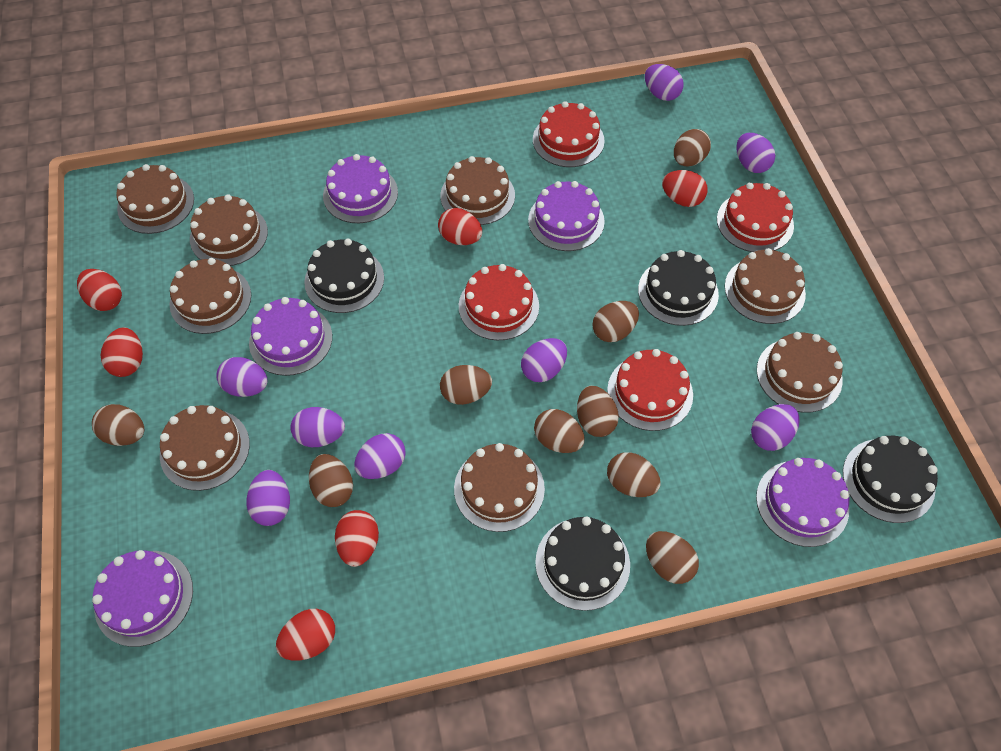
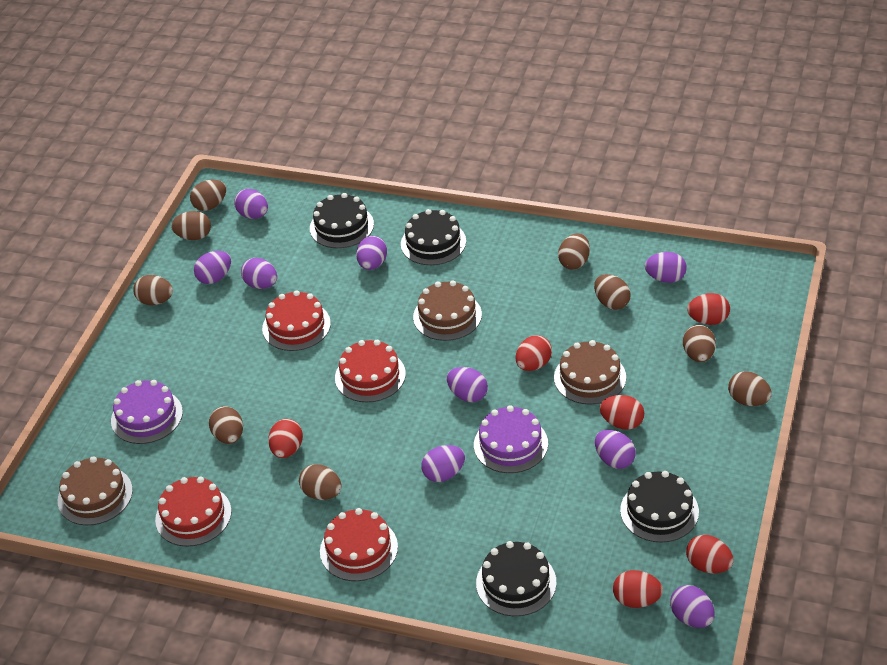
brown cake: [116,164,194,234] [160,405,250,491] [170,258,251,334] [190,194,268,266] [440,156,515,225] [454,443,545,532] [725,248,806,324] [757,332,843,413] = 8 -> [58,456,133,525] [413,281,482,341] [554,340,626,405] = 3
purple cake: [92,550,193,647] [249,297,332,376] [323,154,398,223] [528,181,605,251] [756,458,850,547] = 5 -> [111,380,183,444] [474,405,548,473] = 2
purple egg: [216,357,267,397] [246,470,290,526] [290,407,345,447] [354,433,406,479] [521,338,567,382] [645,64,684,101] [736,133,775,173] [751,404,800,451] = 8 -> [194,251,231,284] [234,189,268,219] [241,258,277,289] [356,236,387,270] [421,445,465,482] [447,367,488,402] [595,430,636,469] [645,252,687,283] [670,585,715,628] = 9

